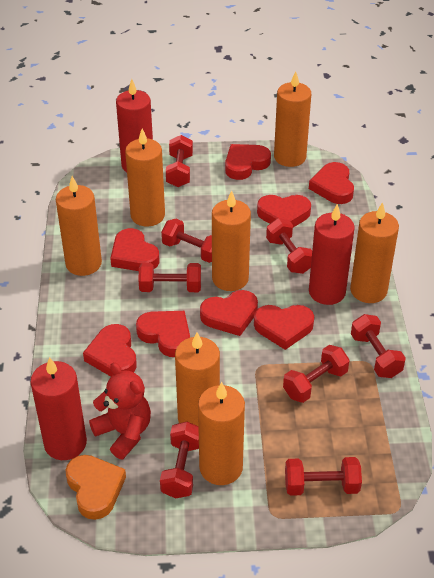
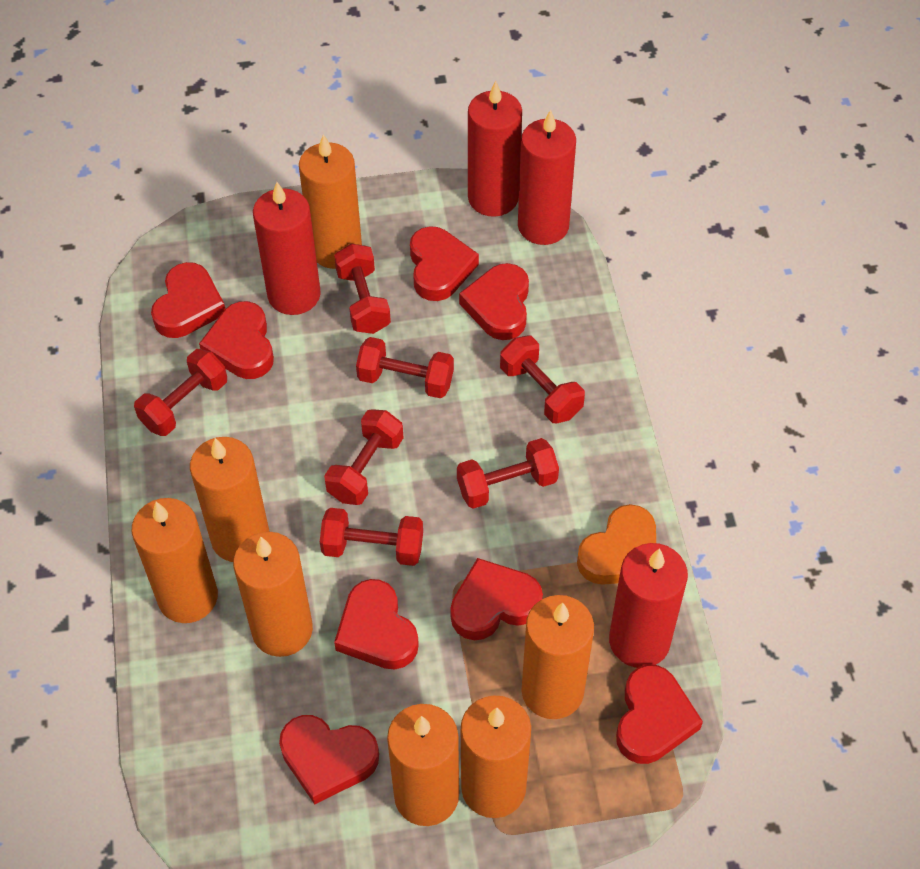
red candle: [30,357,87,460] [116,79,153,172] [309,204,355,305] = 3 -> [253,182,321,315] [468,81,522,217] [518,110,576,245] [609,543,688,668] = 4
red dumbbell: [138,263,201,292] [160,421,199,499] [161,219,212,263] [166,135,193,187] [266,218,312,274] [283,345,350,403] [285,457,362,496] [351,314,406,378] = 8 -> [134,349,227,436] [320,508,423,566] [324,409,403,505] [334,243,391,334] [356,337,454,399] [457,438,559,509] [500,336,585,423] = 7
red teddy bear: [89,362,151,459] = 1 -> none = 0

